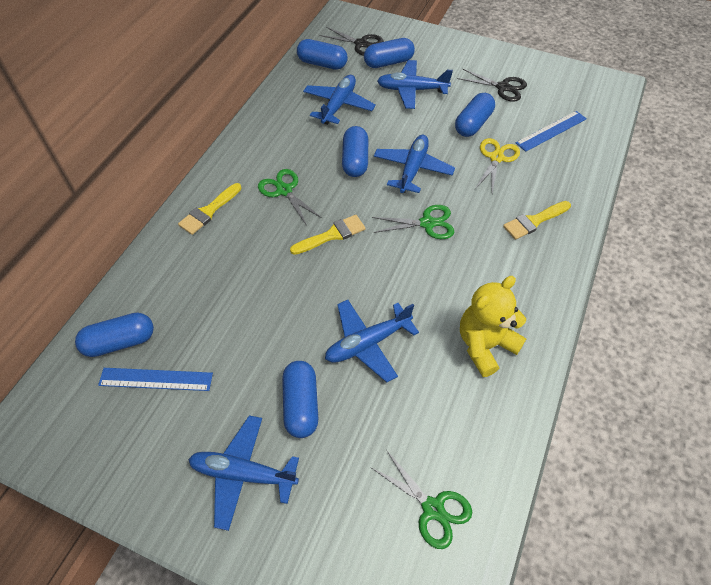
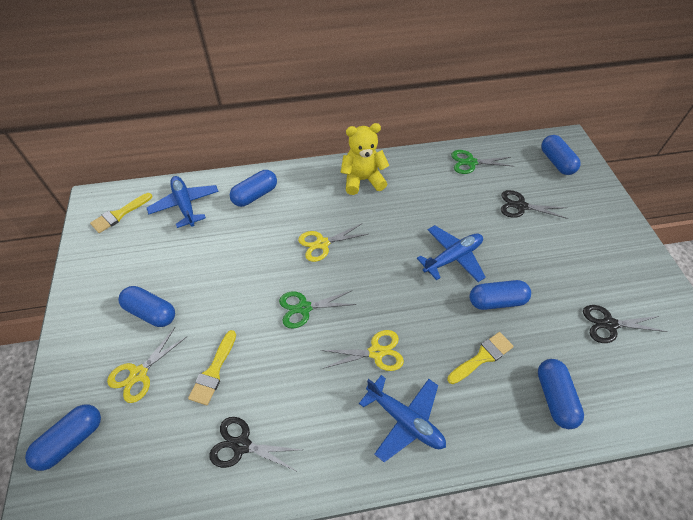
black scissors: [320,27,384,56] [457,69,527,102] = 2 -> [209,417,302,472] [501,190,568,219] [583,305,668,343] = 3
blue plane: [188,415,299,531] [303,75,376,125] [325,300,419,382] [374,135,455,193] [377,60,453,109] = 5 -> [147,176,219,228] [359,375,446,462] [417,225,486,282] = 3
blue ruler: [98,368,213,391] [516,111,587,152] = 2 -> none = 0
green scissors: [258,169,322,226] [370,450,472,549] [372,205,454,239] = 3 -> [279,290,357,329] [451,150,514,174] = 2
yellow scissors: [475,138,520,193] = 1 -> [107,328,187,403] [298,223,368,262] [321,330,404,371] = 3

